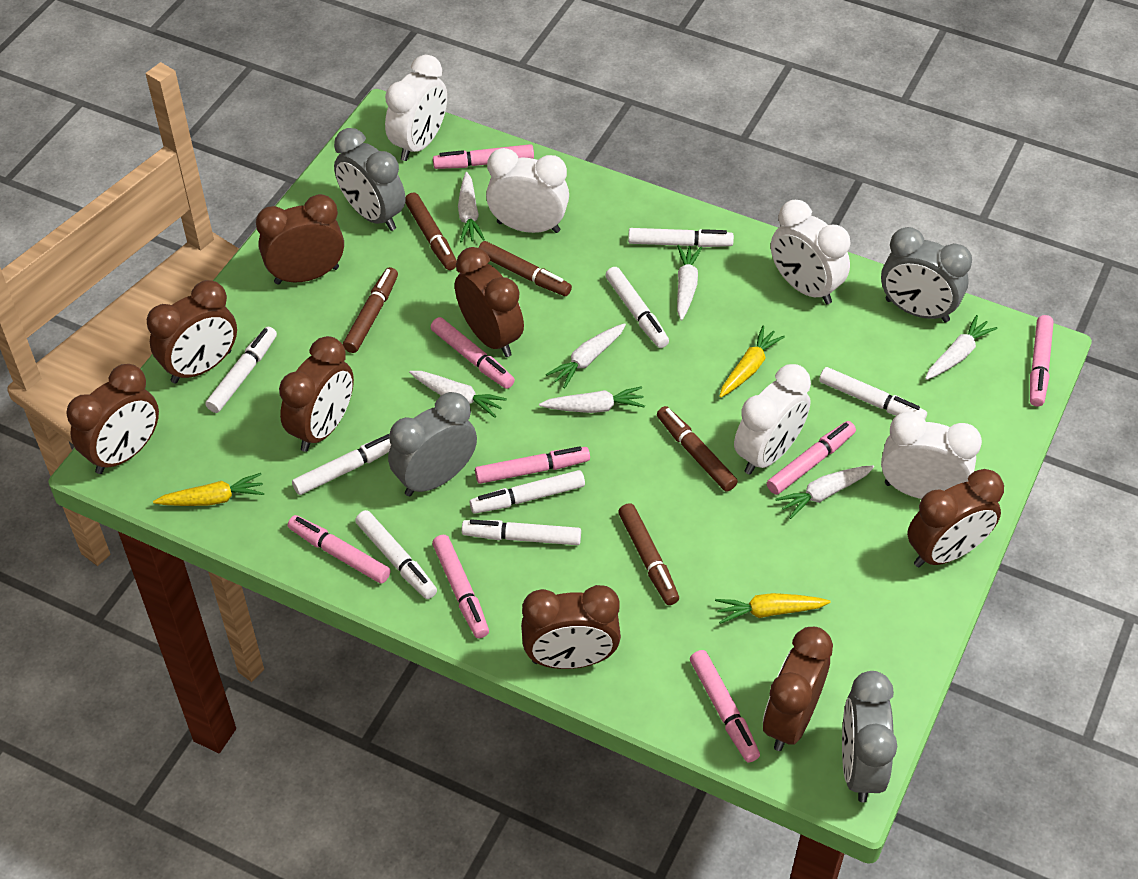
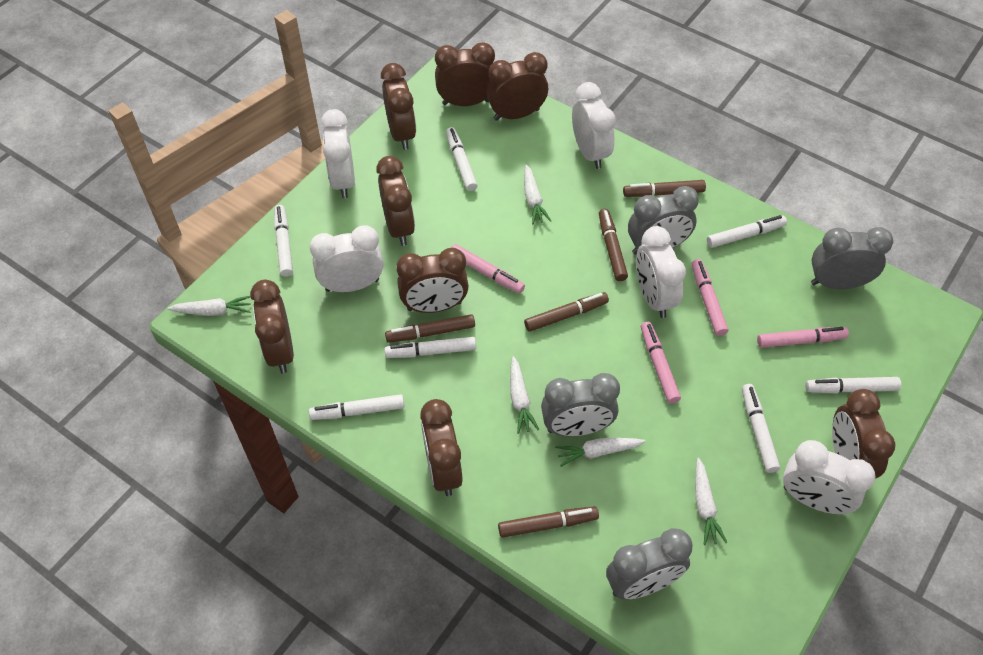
pink marker: [288,515,391,583] [431,317,515,389] [432,535,489,638] [433,144,534,169] [475,446,590,484] [690,650,760,762] [767,421,856,495] [1030,315,1054,406] = 8 -> [451,244,525,294] [641,322,681,404] [692,259,728,336] [757,327,849,348] = 4
white carrot: [409,371,507,418] [458,172,485,243] [539,386,645,413] [546,323,626,389] [677,245,702,321] [775,465,874,519] [925,315,997,380] = 7 -> [167,296,251,316] [510,356,540,434] [524,165,551,224] [555,438,646,467] [695,458,728,545] = 5
white marker: [205,326,277,413] [292,434,391,495] [355,510,437,599] [462,519,581,545] [470,470,585,514] [605,267,669,348] [628,228,734,247] [819,367,927,420] = 8 -> [274,205,293,277] [309,394,404,420] [385,337,476,358] [446,127,478,191] [707,215,787,248] [742,384,780,473] [805,377,901,393] = 7
yellow carrot: [153,473,264,506] [715,593,830,624] [719,326,785,398] = 3 -> none = 0

